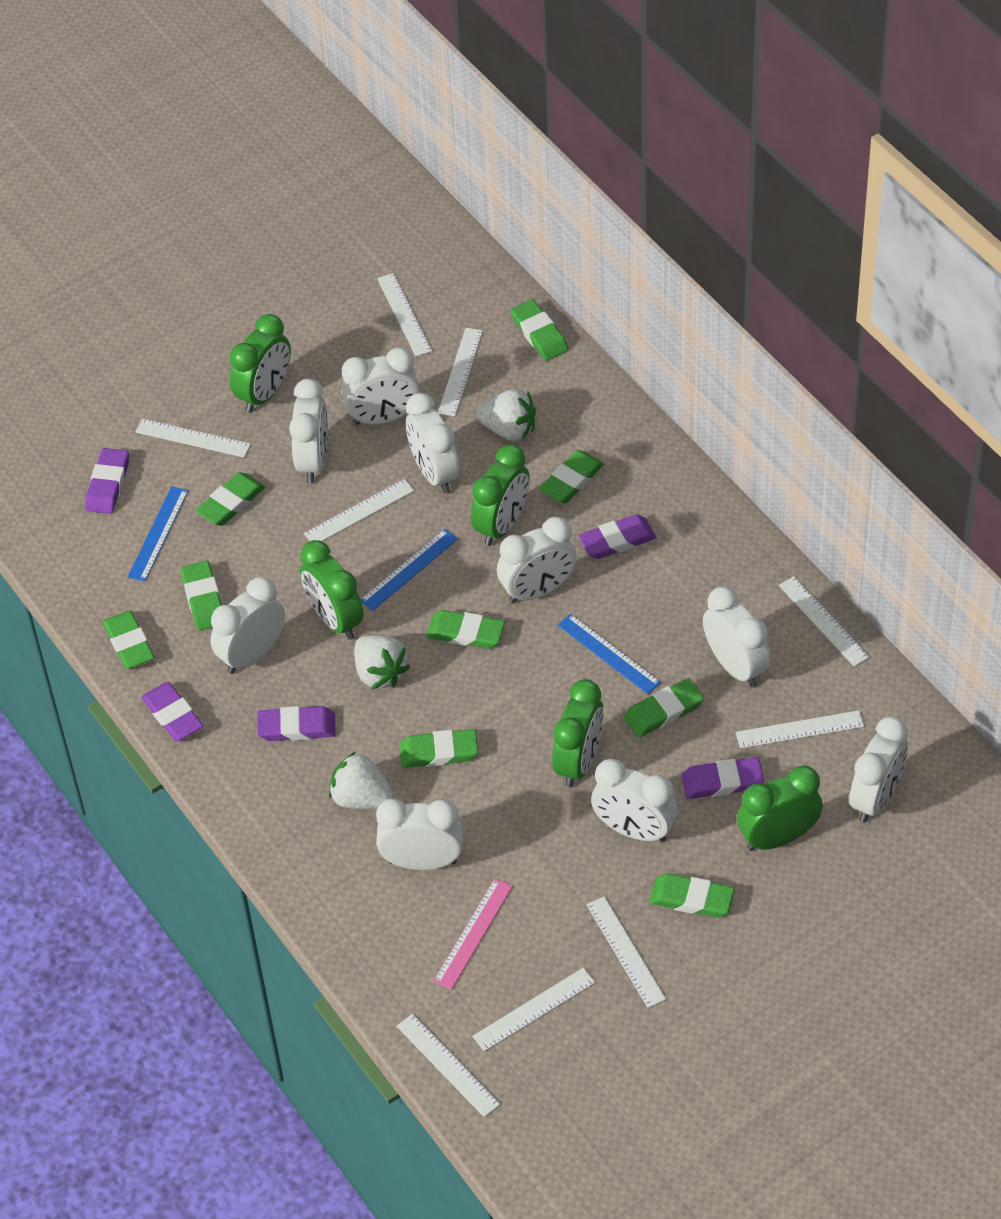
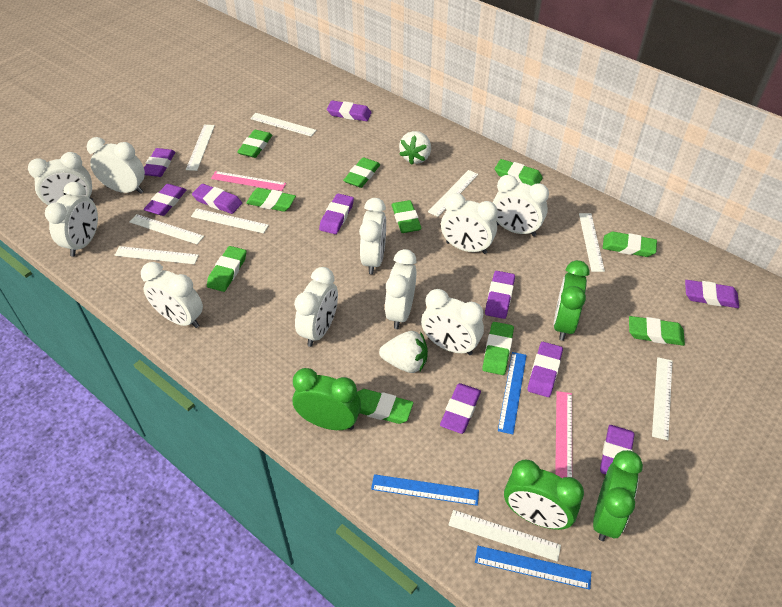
green clock: [230,314,291,413] [300,540,364,640] [471,444,530,546] [552,679,604,787] [737,765,823,851] = 5 -> [293,368,361,430] [504,460,584,530] [554,260,590,341] [593,450,643,541] = 4
green eraser: [103,611,155,669] [181,561,222,631] [196,472,265,526] [399,729,478,768] [426,610,505,649] [510,299,568,361] [539,450,604,504] [624,678,704,737] [650,873,735,918] = 9 -> [207,246,246,292] [237,130,272,158] [246,188,296,212] [343,157,380,188] [357,389,413,424] [391,200,422,233] [482,322,514,375] [495,159,543,186] [603,232,657,257] [629,316,685,346] = 10
pink ruler: [433,878,513,990] = 1 -> [211,171,286,191] [555,391,572,478] = 2
purple eraser: [85,448,129,514] [141,682,204,741] [257,706,336,741] [578,514,656,559] [681,757,764,799] = 5 -> [144,148,175,177] [144,184,186,216] [192,184,242,214] [319,193,354,234] [327,101,372,121] [440,383,481,434] [485,271,515,319] [527,342,563,397] [600,425,635,474] [685,280,739,308] = 10
white clock: [210,577,285,674] [289,379,328,483] [341,347,420,425] [376,798,463,870] [406,393,459,493] [497,516,577,603] [591,759,678,842] [703,586,771,687] [849,716,908,822] = 9 -> [28,152,93,205] [45,182,98,257] [87,137,145,194] [141,262,203,328] [294,267,338,347] [359,198,386,274] [385,249,417,329] [421,289,484,355] [441,193,498,254] [493,175,549,236] = 10
white strawberry: [329,751,394,809] [354,635,410,689] [476,389,536,441] = 3 -> [379,331,428,373] [399,131,431,165] = 2

